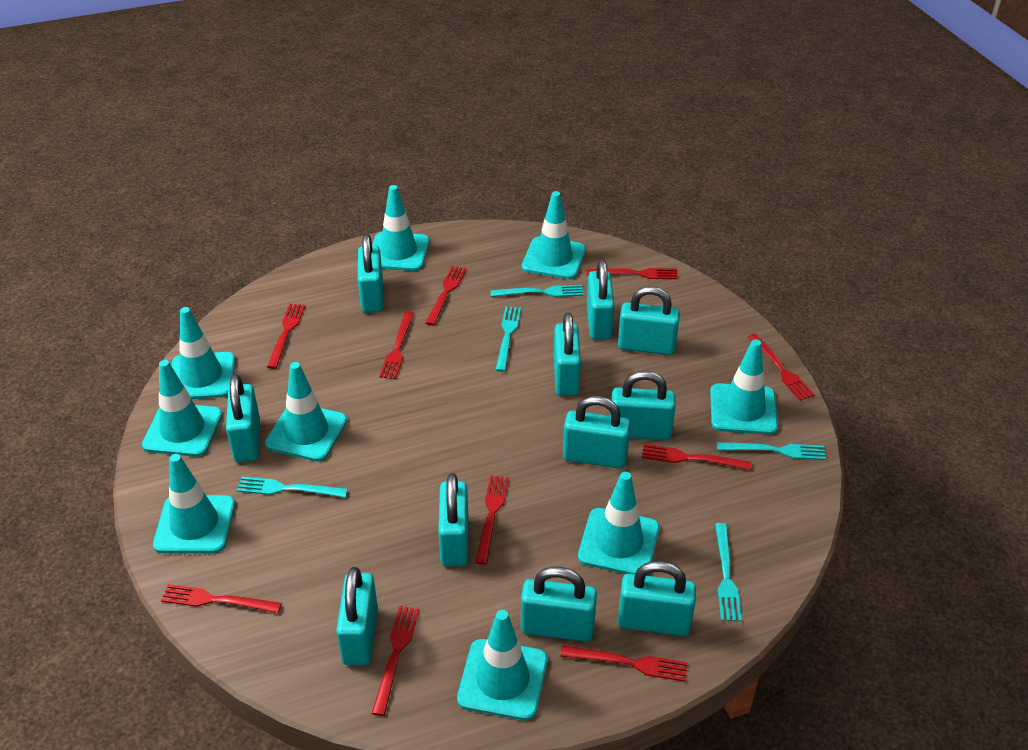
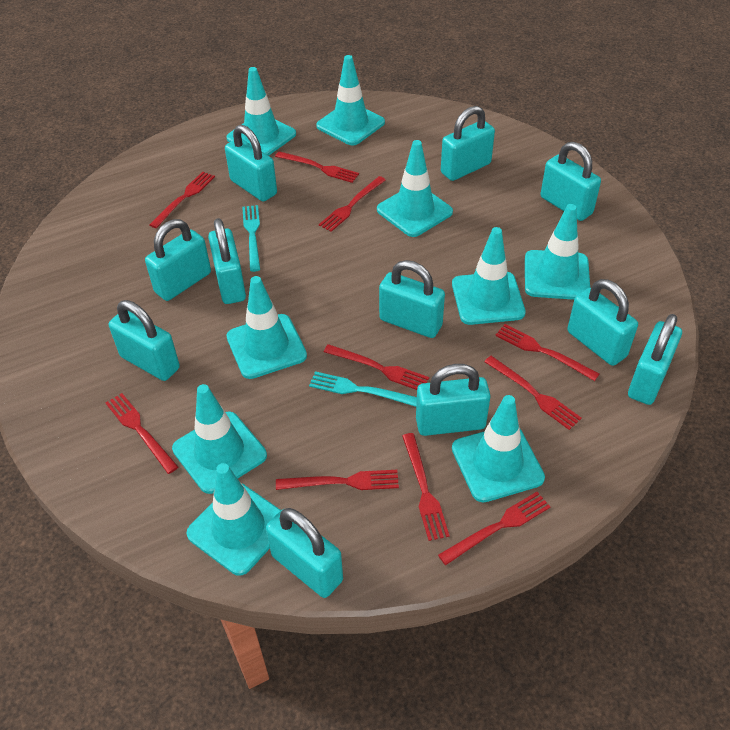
turquoise fork: [237,477,348,498] [490,285,584,297] [496,306,521,372] [715,523,742,621] [717,442,826,460] = 5 -> [242,205,260,272] [309,371,417,407] = 2

